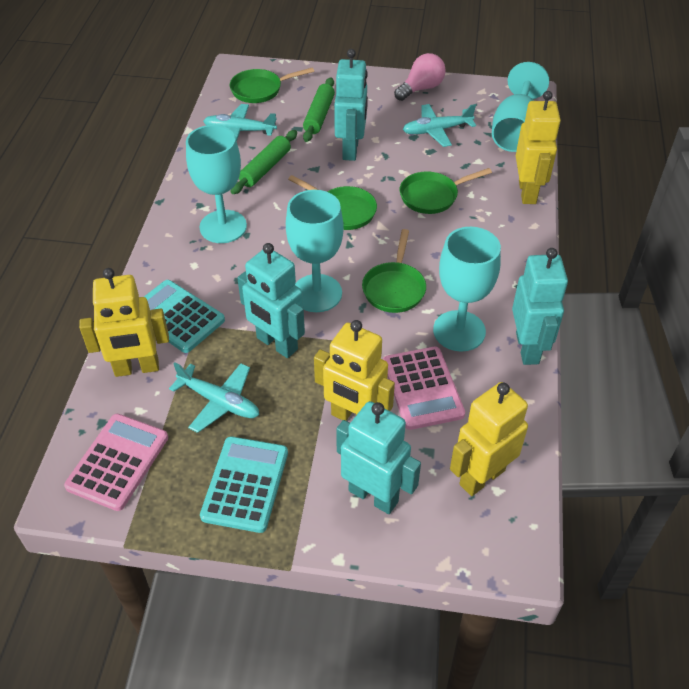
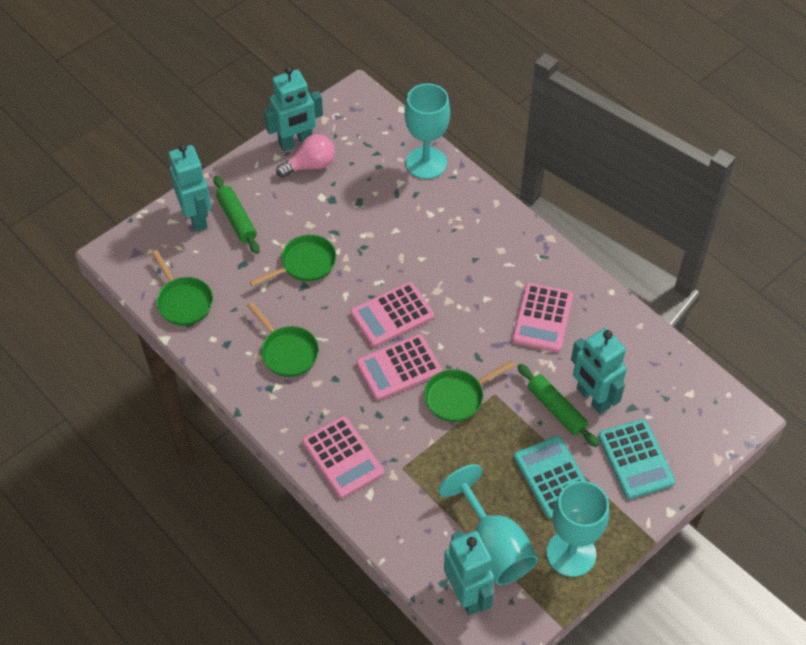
pink calculator: [64,414,168,511] [383,347,465,430] = 2 -> [302,416,384,498] [350,282,434,347] [356,334,442,401] [512,283,573,352] = 4
turquoise goblet: [186,125,247,243] [286,190,344,312] [433,227,501,351] [492,62,549,152] = 4 -> [405,83,450,179] [438,464,538,585] [547,481,609,577] = 3
turquoise plane: [169,362,259,433] [203,104,277,141] [403,104,476,147] = 3 -> none = 0
yellow robot: [79,268,169,377] [314,320,395,421] [450,382,528,496] [516,91,561,204] = 4 -> none = 0

